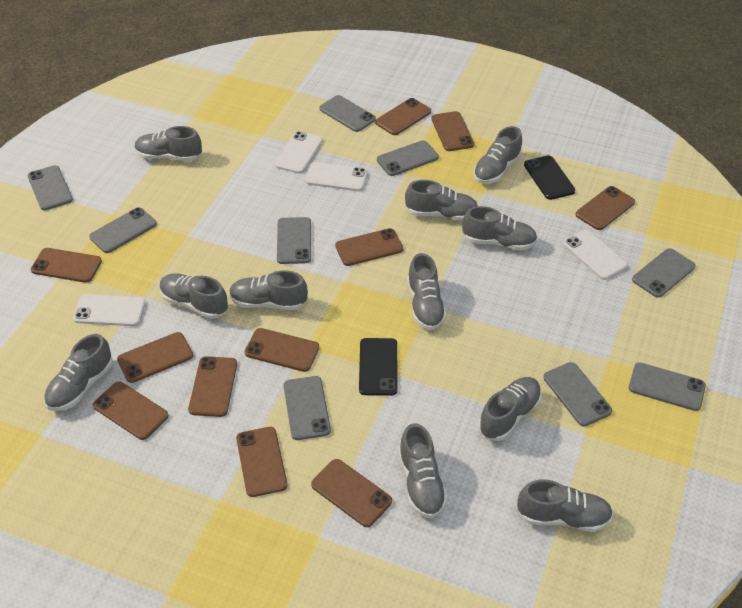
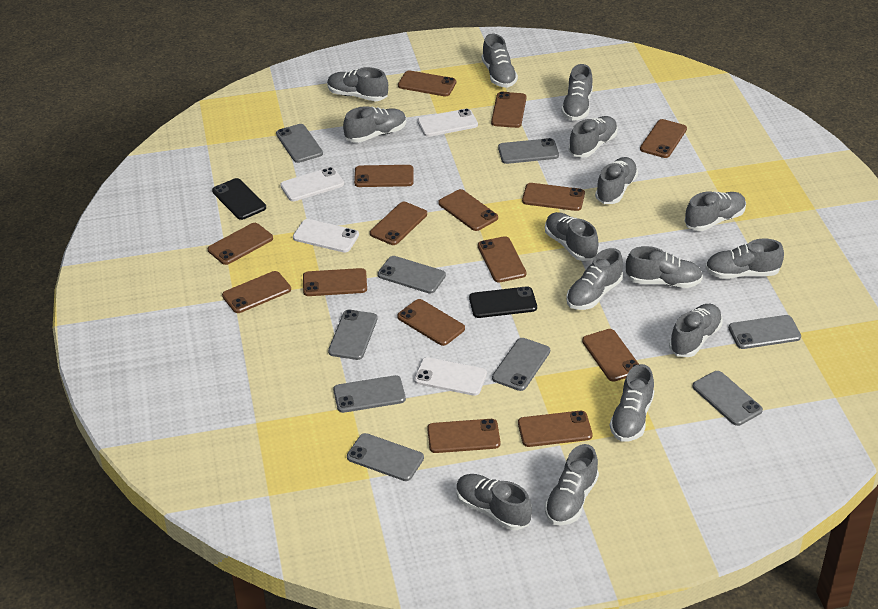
brown phone: [31,248,102,283] [93,381,169,440] [117,332,193,383] [188,356,237,417] [236,427,288,497] [245,328,319,372] [311,459,392,527] [335,228,403,266] [375,98,431,135] [431,111,474,151] [575,186,635,230] = 11 -> [208,223,273,265] [222,271,291,313] [303,268,367,296] [354,165,414,187] [370,202,427,245] [397,299,465,346] [398,70,456,96] [427,419,500,453] [438,189,498,231] [478,236,527,283] [491,92,526,128] [518,411,592,447] [522,183,585,211] [582,329,639,382] [640,119,687,158] = 15
grey shoe: [44,334,113,411] [135,126,202,161] [160,273,228,319] [229,270,308,310] [398,424,448,518] [405,180,478,221] [407,253,447,330] [462,206,537,250] [473,126,522,184] [479,377,542,441] [517,479,613,532] = 11 -> [327,67,388,101] [343,106,406,143] [456,474,532,530] [482,34,518,88] [545,212,598,261] [545,444,599,525] [561,64,593,121] [566,248,623,310] [569,116,618,158] [595,157,638,204] [610,364,654,442] [626,246,703,288] [669,304,723,357] [685,191,746,231] [705,239,784,279] = 15

